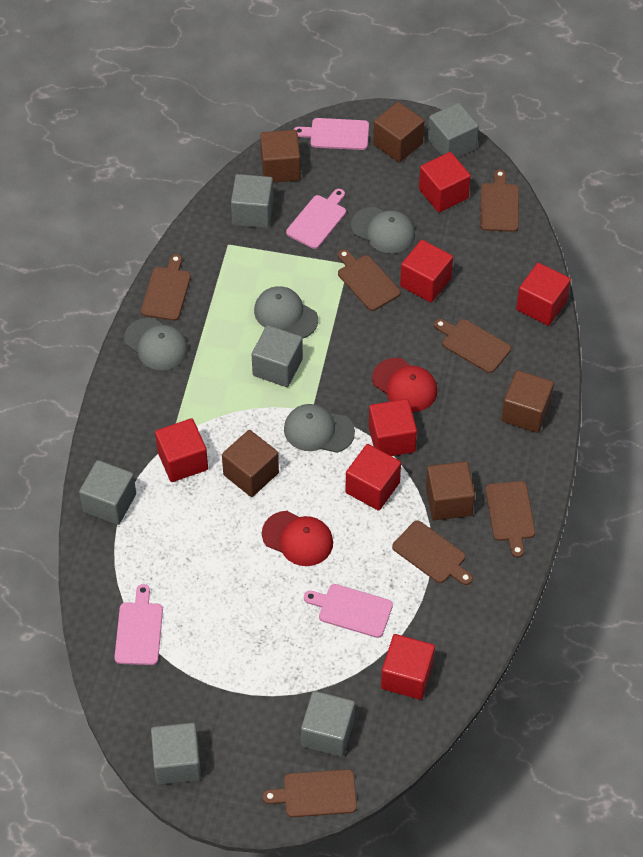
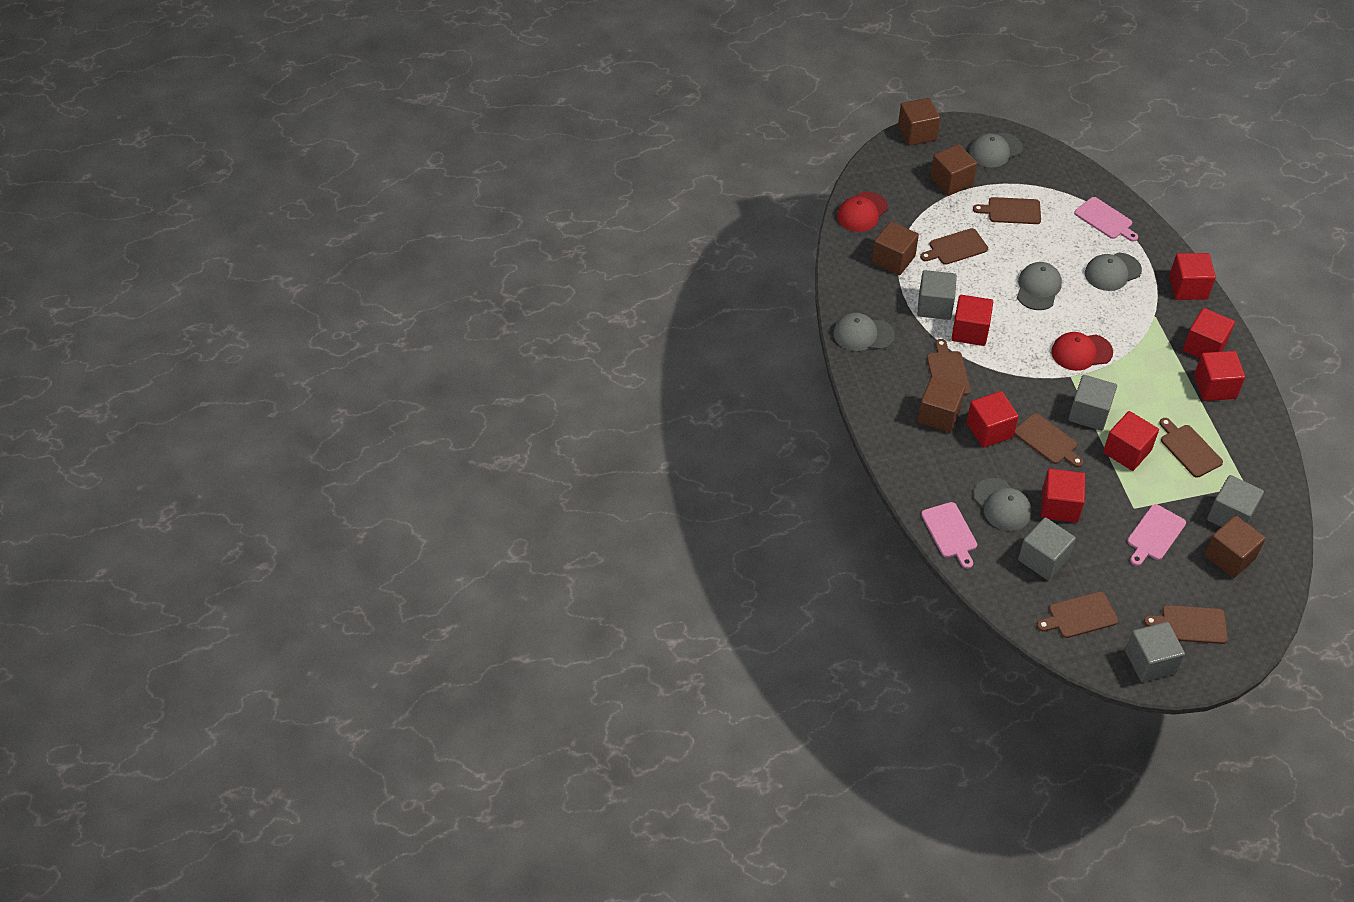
grey cap: [124,317,188,370] [254,286,318,339] [284,404,355,453] [351,207,415,253] = 4 -> [833,313,895,351] [969,133,1023,167] [973,478,1032,531] [1017,262,1062,310] [1085,253,1142,291] = 5
grey cube: [79,460,136,525] [151,723,201,785] [231,174,274,228] [252,325,303,387] [301,691,355,757] [428,103,479,158] = 6 -> [917,270,957,320] [1018,517,1076,580] [1068,375,1117,431] [1125,622,1185,682] [1207,475,1264,527] = 5
pink cutting board: [114,584,163,665] [286,189,346,249] [294,118,369,150] [304,584,393,638] = 4 -> [921,502,977,569] [1074,197,1138,242] [1127,504,1186,566] = 3

